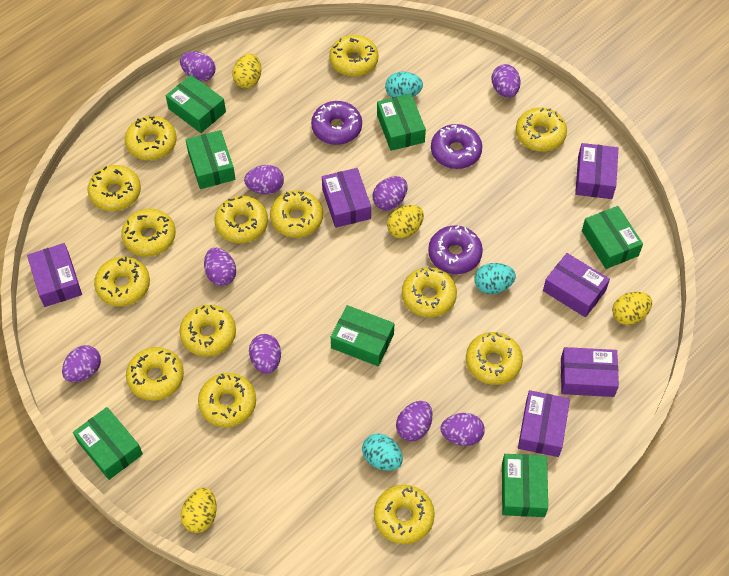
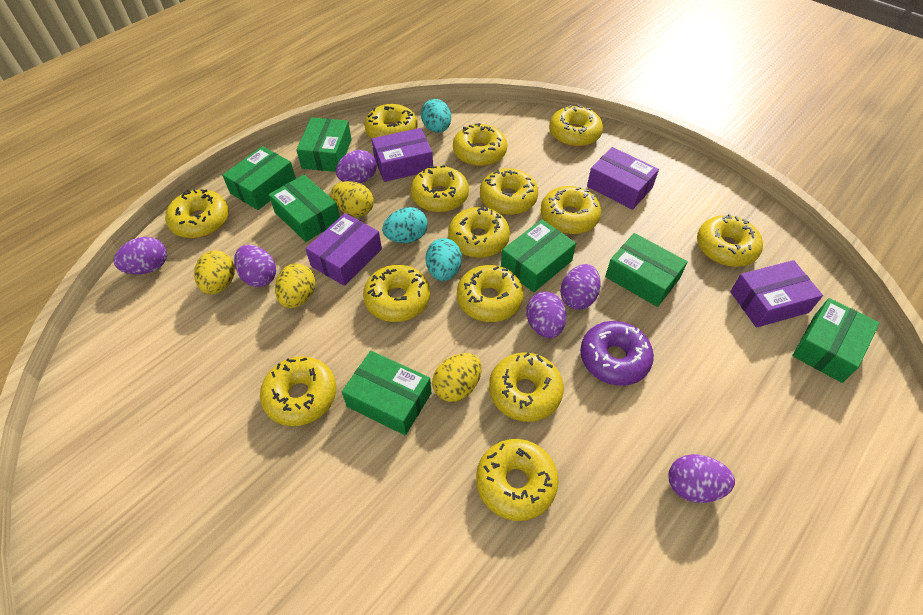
purple box: [27,243,82,307] [322,168,371,228] [518,390,570,457] [543,253,610,317] [561,347,619,397] [575,143,618,199] = 6 -> [305,213,382,286] [371,128,433,182] [587,147,659,210] [730,260,823,328] = 4
purple donut: [311,101,362,145] [428,225,483,274] [431,124,482,169] = 3 -> [580,321,654,386] = 1
purple egg: [62,345,101,382] [180,51,215,82] [204,248,236,286] [244,165,284,194] [249,334,281,374] [373,176,407,210] [396,401,432,441] [440,413,485,446] [491,64,521,98] = 9 -> [114,237,167,274] [234,245,276,287] [336,150,377,183] [526,292,566,339] [560,264,601,310] [669,454,735,503] = 6

